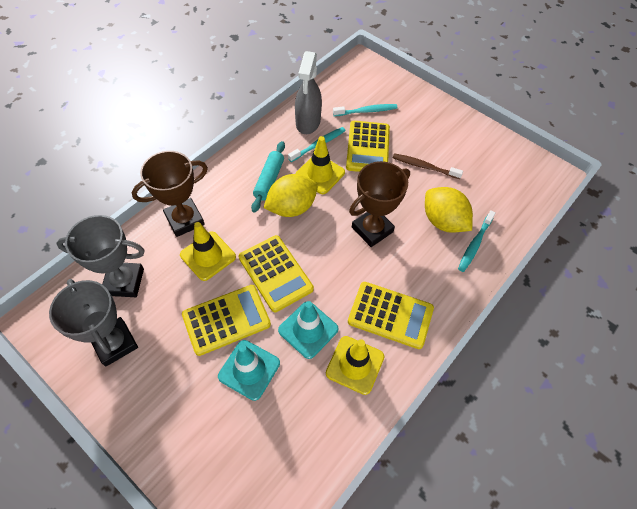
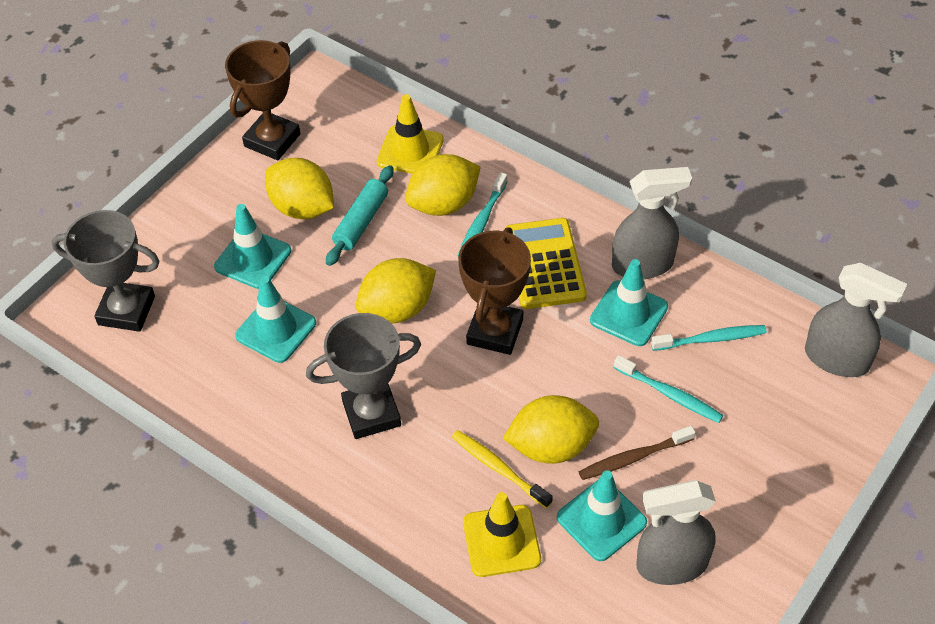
grey spray bottle: [295,51,322,134] = 1 -> [612,167,692,279] [636,480,716,585] [805,263,907,377] = 3
turquoise traffic cone: [218,340,280,401] [278,301,339,359] = 2 -> [214,204,291,289] [235,276,316,363] [557,470,647,561] [590,259,668,346] = 4
yellow calculator: [182,285,271,356] [238,235,314,312] [346,121,390,172] [348,282,434,349] = 4 -> [505,218,587,309] = 1
yellow lemon: [263,174,318,217] [425,187,473,233] = 2 -> [265,158,334,219] [356,258,436,323] [405,154,481,216] [503,395,599,464] = 4
yellow toothbrush: none = 0 -> [452,430,553,508] = 1
yellow traffic cone: [180,222,236,281] [295,136,345,194] [326,336,384,395] = 3 -> [377,94,444,174] [463,492,541,577] = 2

